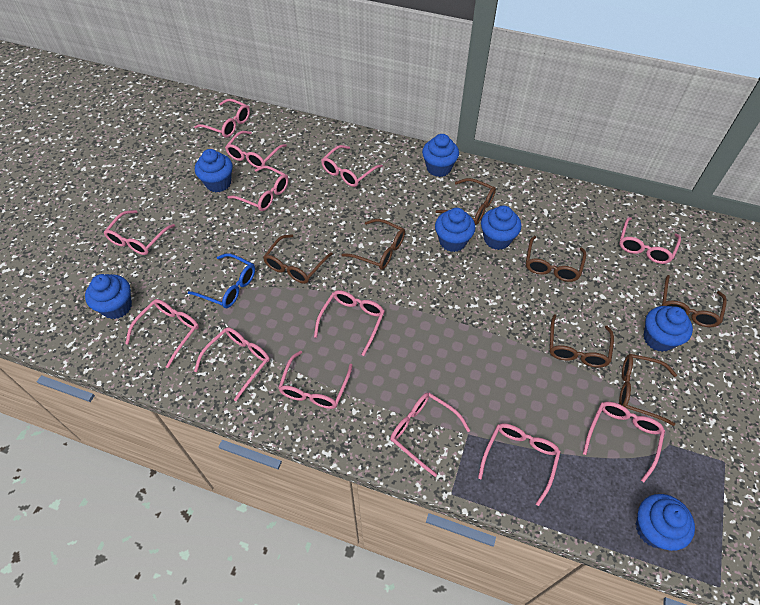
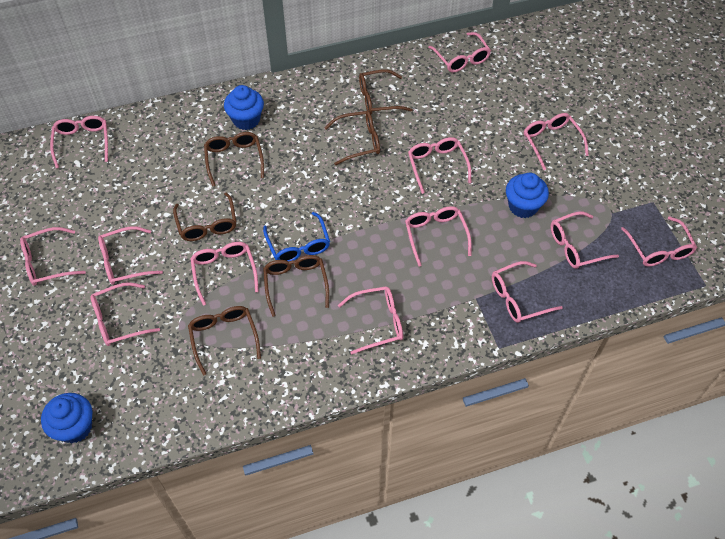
blue cupcake: [85,274,132,319] [195,149,233,192] [422,134,459,177] [435,208,475,252] [481,205,521,250] [636,494,695,551] [643,306,693,352] = 7 -> [41,393,92,443] [224,85,264,130] [506,173,549,218] = 3
brown glasses: [263,234,333,284] [341,219,405,270] [436,178,496,225] [526,236,586,282] [550,314,614,368] [619,354,677,426] [662,275,727,327] = 7 -> [173,193,236,241] [188,306,261,375] [204,132,264,186] [263,255,329,317] [324,111,380,165] [359,69,413,114] = 6

